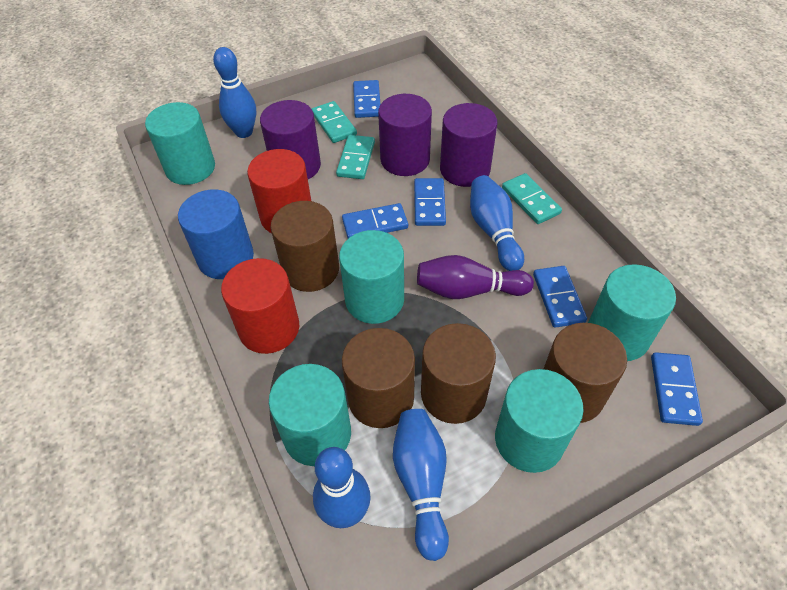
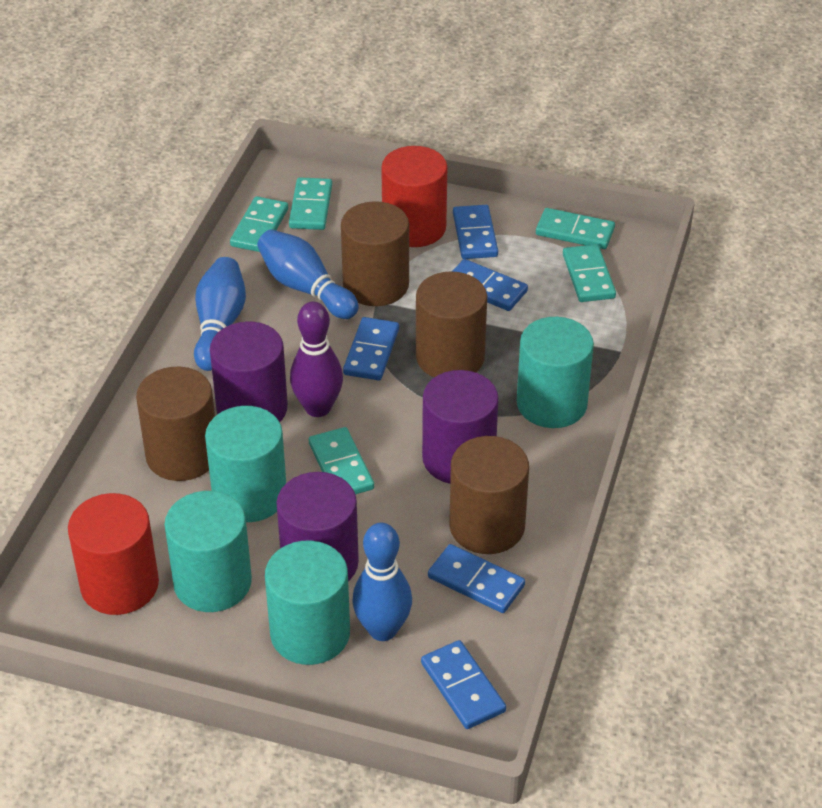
blue bowling pin: [213,47,256,138] [313,447,371,528] [393,409,449,561] [470,175,524,271] = 4 -> [194,257,246,371] [257,229,359,319] [352,523,412,641] = 3
blue cylinder: [178,189,254,279] = 1 -> none = 0
turquoise cylinder: [145,102,215,185] [269,364,351,466] [339,230,404,324] [495,369,583,473] [588,264,676,361] = 5 -> [164,491,252,612] [205,406,286,522] [265,541,350,665] [517,317,594,428] = 4
turquoise domino: [312,101,357,143] [336,135,375,179] [502,173,562,224] = 3 -> [230,196,288,252] [289,177,332,230] [309,427,374,494] [536,208,615,249] [563,244,616,302] = 5

